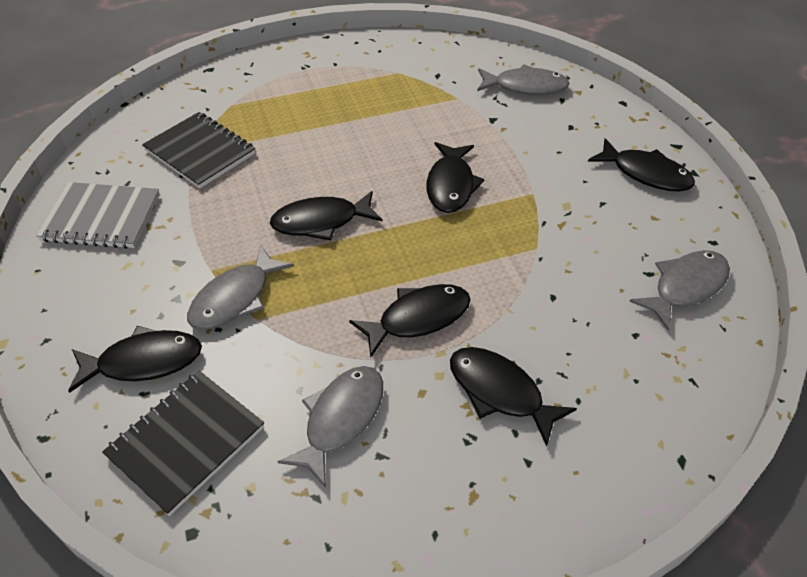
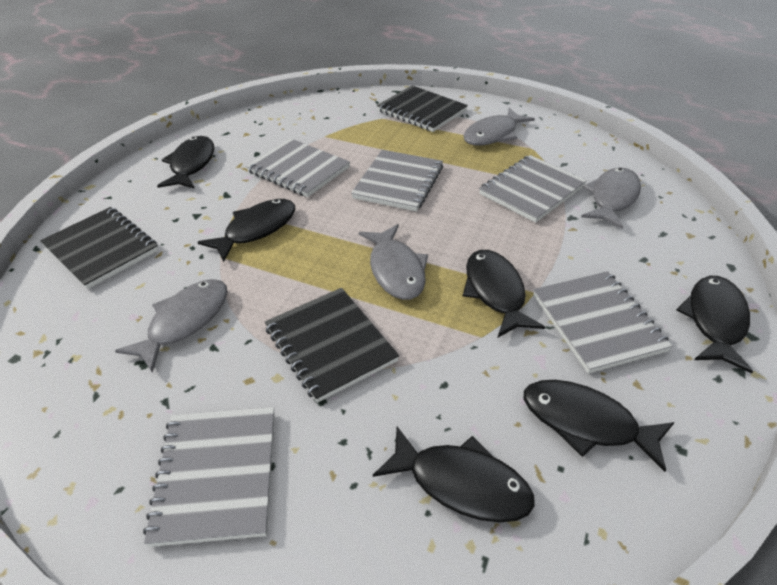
black notebook: [102,371,264,516] [142,112,255,189] = 2 -> [40,207,159,289] [265,288,399,403] [377,85,468,132] = 3
grey notebook: [36,182,160,249] = 1 -> [143,407,275,547] [246,138,350,197] [351,150,443,211] [479,155,587,223] [533,271,672,374] = 5

